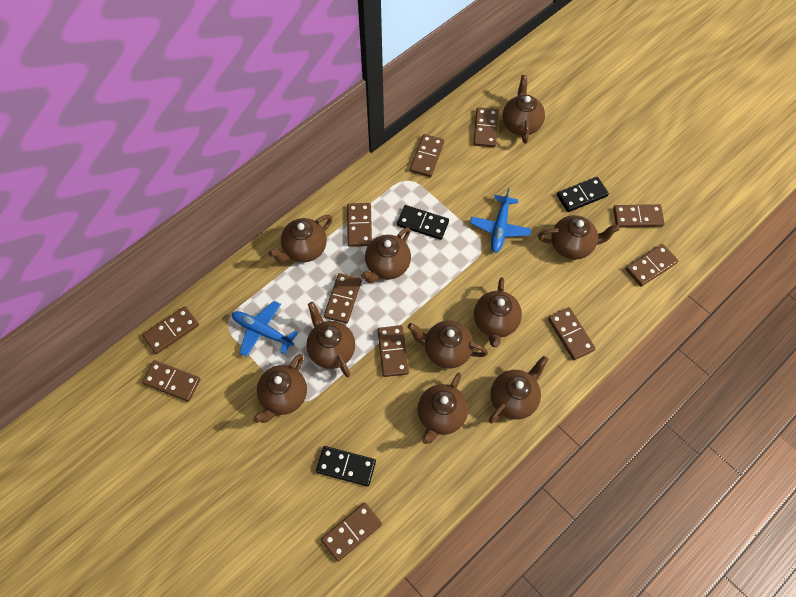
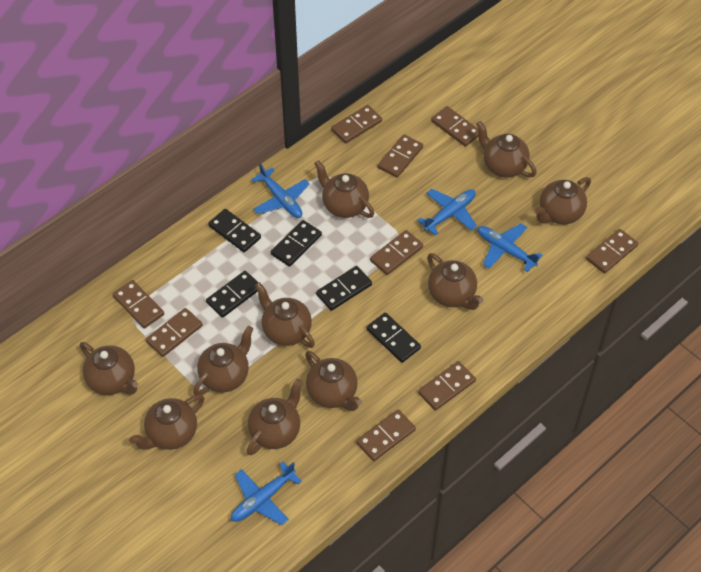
black domino: [316,446,376,486] [397,205,449,240] [557,177,609,212] = 3 -> [206,271,259,318] [208,209,261,252] [271,220,322,267] [316,266,372,311] [366,313,421,363] = 5
blue plane: [232,301,298,357] [470,188,531,253] = 2 -> [231,462,302,525] [251,163,310,218] [417,189,477,236] [478,223,543,272] = 4
brown domino: [142,306,199,354] [142,360,200,402] [321,502,382,562] [324,273,362,324] [347,203,372,247] [378,325,409,377] [410,134,444,177] [473,107,499,147] [548,307,596,360] [613,204,665,227] [626,244,678,287] = 11 -> [113,280,164,329] [146,308,203,357] [331,105,382,144] [356,409,416,461] [370,230,423,275] [378,134,423,178] [418,361,476,411] [431,106,479,147] [586,229,638,274] = 9

